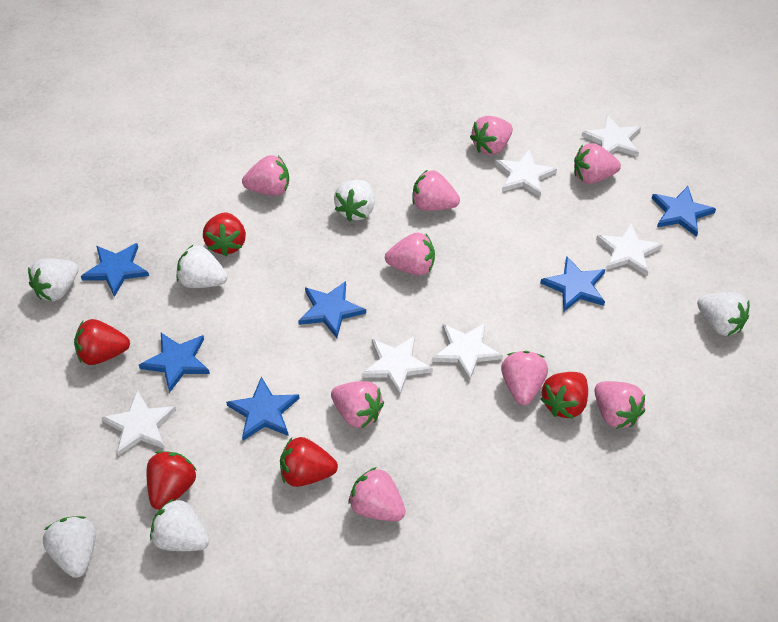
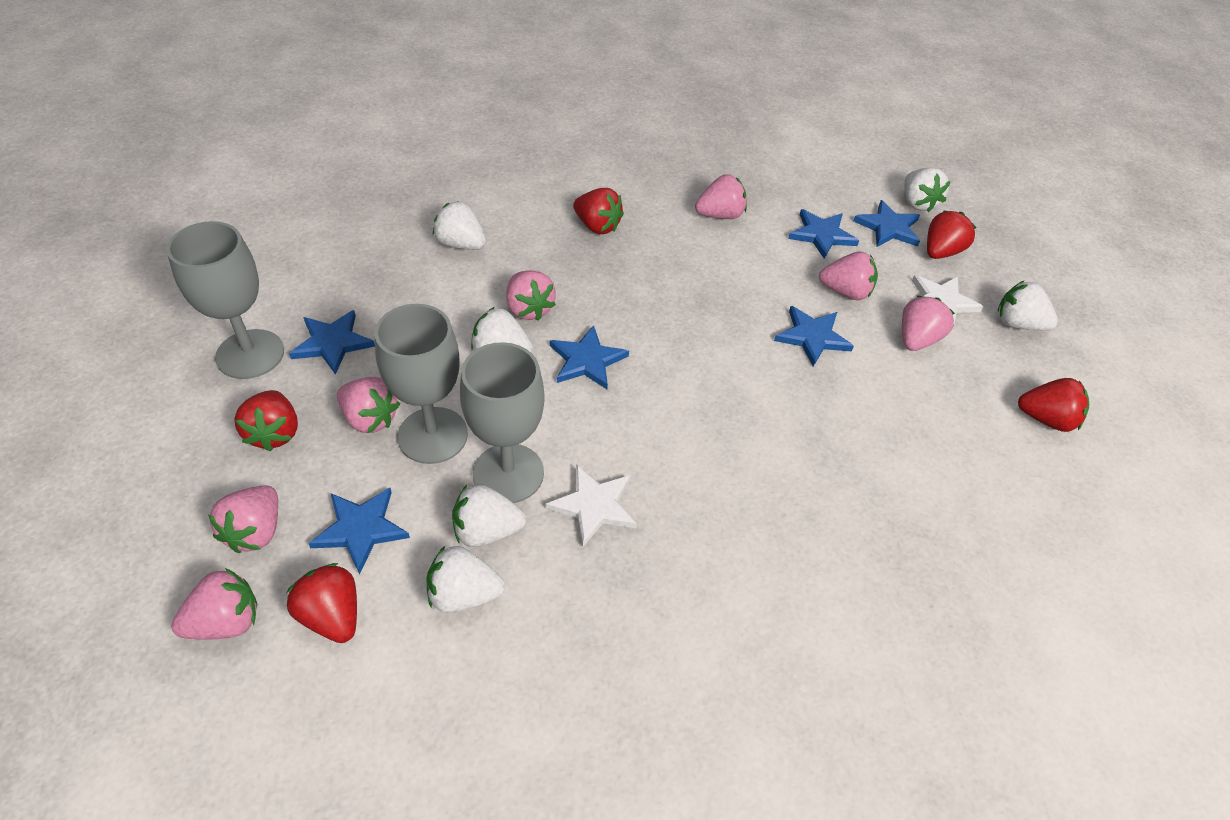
grey goblet: none = 0 -> [166,221,284,379] [375,304,468,464] [460,342,545,503] = 3
pink strawberry: [242,155,289,196] [331,381,384,429] [348,467,406,521] [385,232,435,276] [413,170,460,211] [470,116,513,155] [501,351,548,405] [574,143,621,184] [595,381,645,429] = 9 -> [171,568,257,640] [208,485,278,553] [337,377,400,433] [506,270,556,321] [695,174,747,219] [819,251,878,300] [902,296,955,351] = 7
white star: [101,390,176,456] [362,336,433,396] [432,322,503,382] [495,150,557,197] [582,115,641,157] [596,223,663,276] = 6 -> [546,464,637,547] [912,275,983,326] = 2

